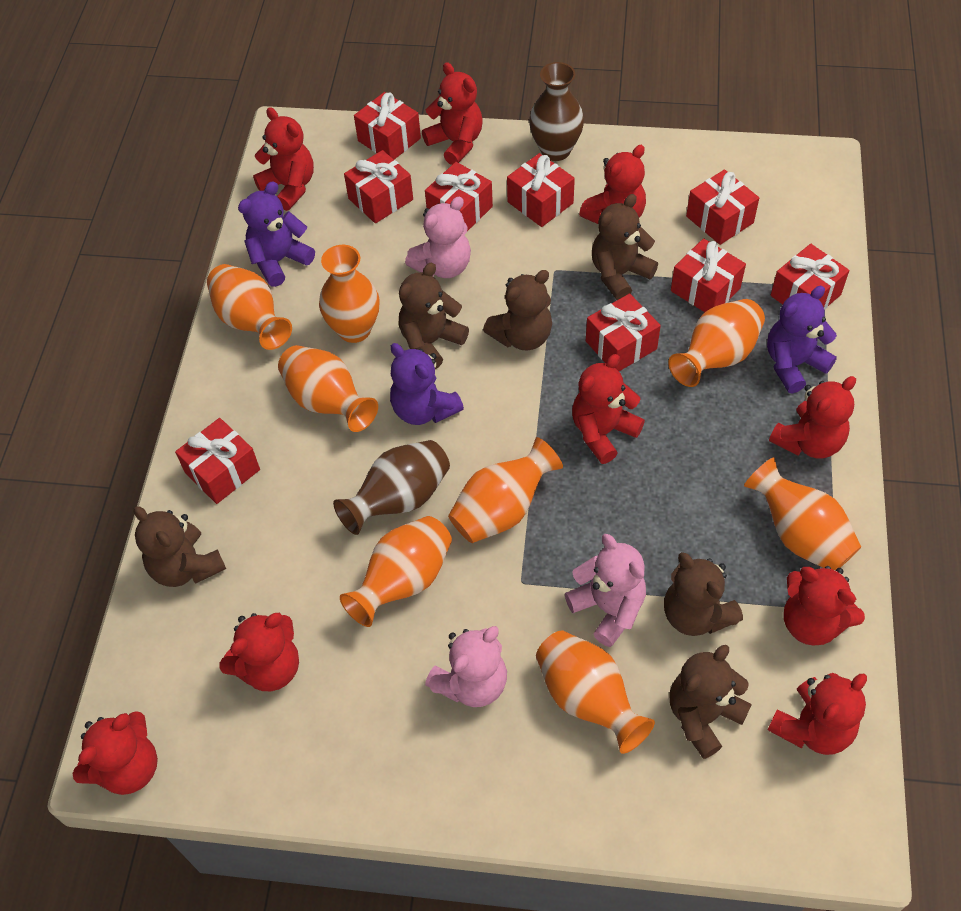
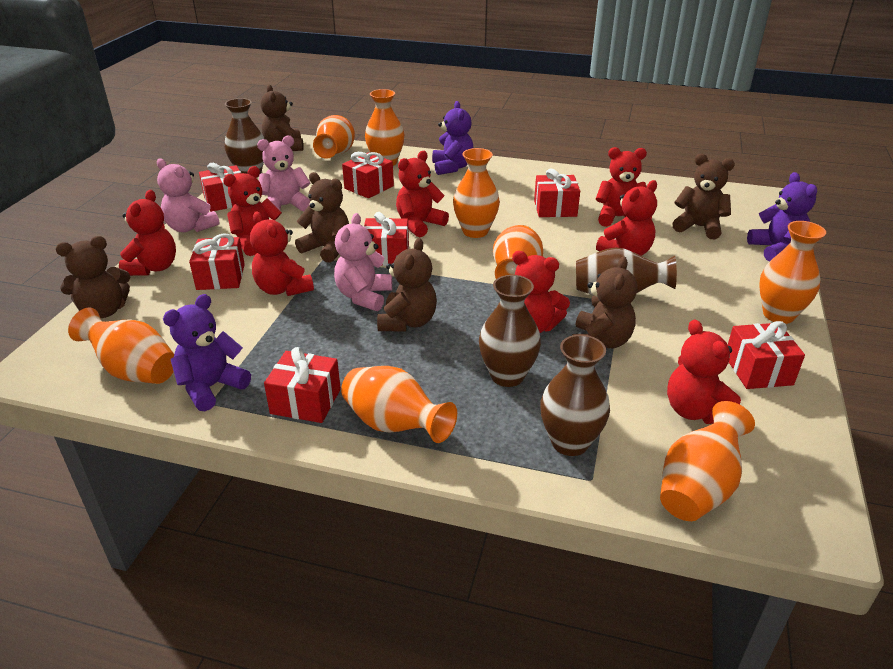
brown vase: [333,440,450,535] [529,62,584,161] = 2 -> [225,98,264,174] [479,275,541,387] [540,335,610,456] [576,247,677,295] = 4
red gift: [175,418,260,504] [344,150,413,223] [354,92,421,160] [425,162,493,231] [507,153,575,227] [586,293,661,371] [671,238,746,312] [686,169,759,245] [771,244,849,310] = 9 -> [189,234,245,290] [199,163,242,212] [264,347,341,423] [342,152,394,198] [364,212,409,266] [534,169,580,217] [728,321,805,389] = 7
red teddy bear: [73,711,158,795] [219,613,299,691] [253,107,314,211] [422,62,483,165] [572,354,645,464] [579,145,646,224] [767,673,867,755] [769,376,856,459] [784,566,865,646] = 9 -> [119,190,176,276] [223,166,282,256] [250,211,314,296] [396,151,449,238] [512,251,570,333] [596,147,647,227] [596,180,657,256] [667,319,741,424] = 8

